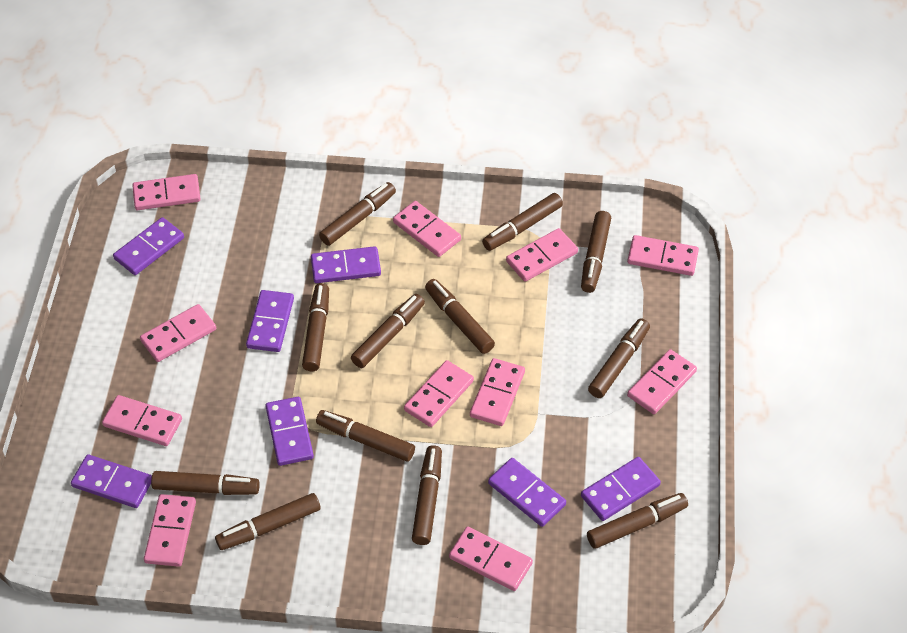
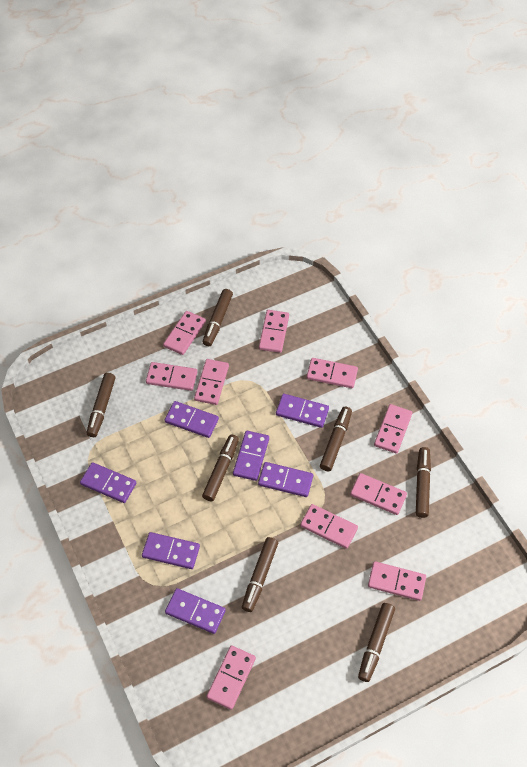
brown marker: [151,471,260,495] [215,493,321,550] [302,283,329,371] [316,410,415,461] [319,182,396,246] [351,294,425,368] [412,445,442,545] [425,279,495,354] [482,193,563,251] [581,211,611,293] [587,493,688,549] [588,319,650,398] = 12 -> [87,373,116,437] [202,435,239,501] [203,289,233,346] [242,537,278,612] [320,407,352,471] [358,603,395,682] [416,447,431,518] = 7
pink domino: [102,395,182,446] [132,174,201,210] [140,304,216,362] [144,494,196,567] [393,201,461,257] [404,360,474,427] [449,527,533,591] [470,358,525,426] [506,228,578,282] [627,235,699,276] [627,349,697,414] = 11 -> [146,362,197,391] [163,311,206,355] [194,359,229,405] [206,645,256,710] [259,310,289,353] [300,504,358,549] [307,358,358,388] [350,473,407,515] [368,561,426,601] [374,404,412,454] = 10

